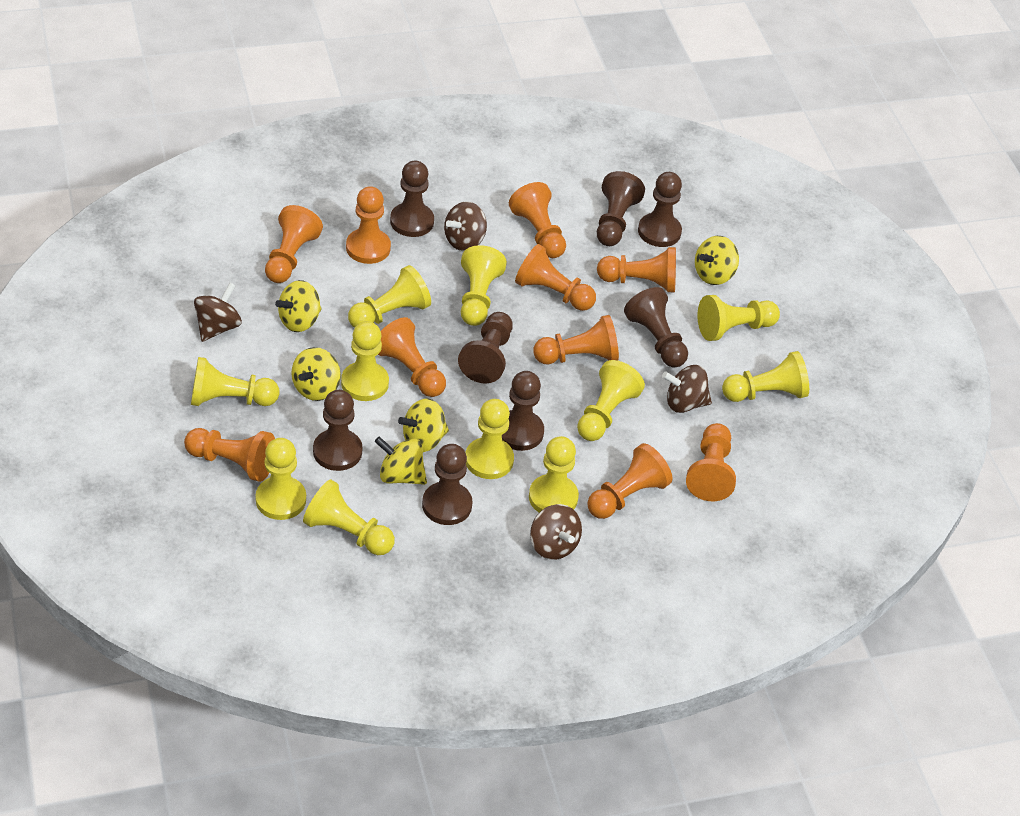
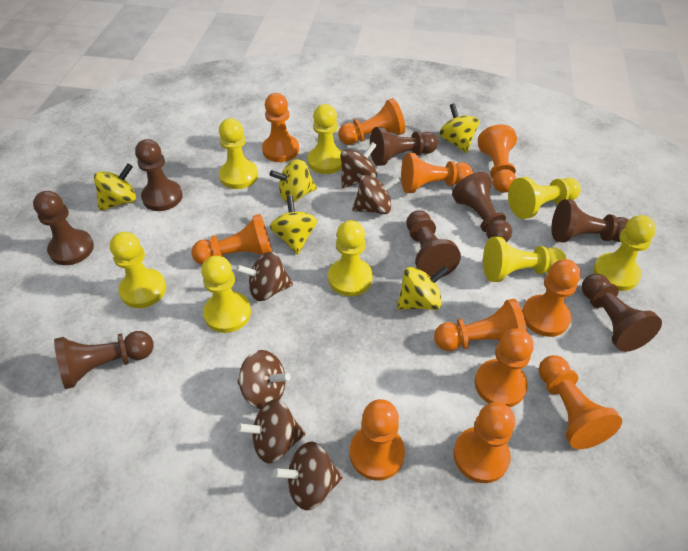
brown spinning top: [194,283,242,342] [444,202,487,251] [530,504,582,560] [662,365,712,413] = 4 -> [236,252,293,301] [237,350,291,409] [237,399,305,464] [273,441,343,510] [341,142,377,188] [352,175,400,214] = 6
orange pawn: [184,428,275,482] [265,205,323,283] [346,186,391,264] [378,317,446,397] [509,182,566,258] [515,244,596,311] [533,315,619,365] [587,443,672,519] [597,247,676,292] [686,423,736,501] = 10 -> [191,214,272,265] [262,93,299,162] [338,98,405,145] [350,399,405,481] [401,153,473,193] [434,299,527,351] [453,402,515,483] [475,328,534,407] [478,125,517,193] [522,259,581,337] [539,355,622,449] = 11
yellow pawn: [191,357,279,406] [255,438,306,520] [303,479,395,555] [341,321,389,401] [348,265,431,328] [461,245,507,326] [465,399,514,479] [529,436,579,512] [577,360,645,441] [697,295,780,341] [722,351,809,402] = 11 -> [110,232,166,308] [201,256,251,333] [219,118,258,189] [308,104,342,174] [328,220,373,296] [483,237,566,282] [508,177,581,219] [593,215,656,291] = 8

